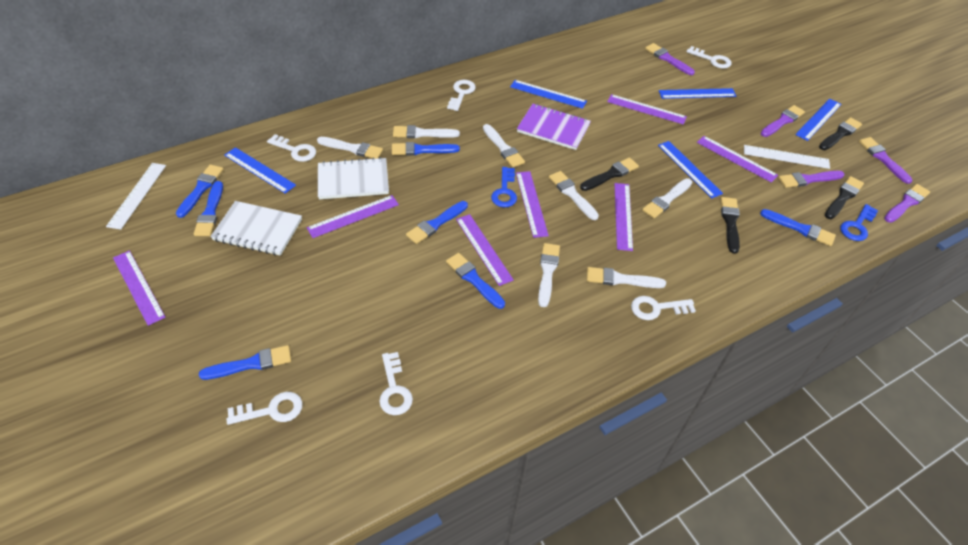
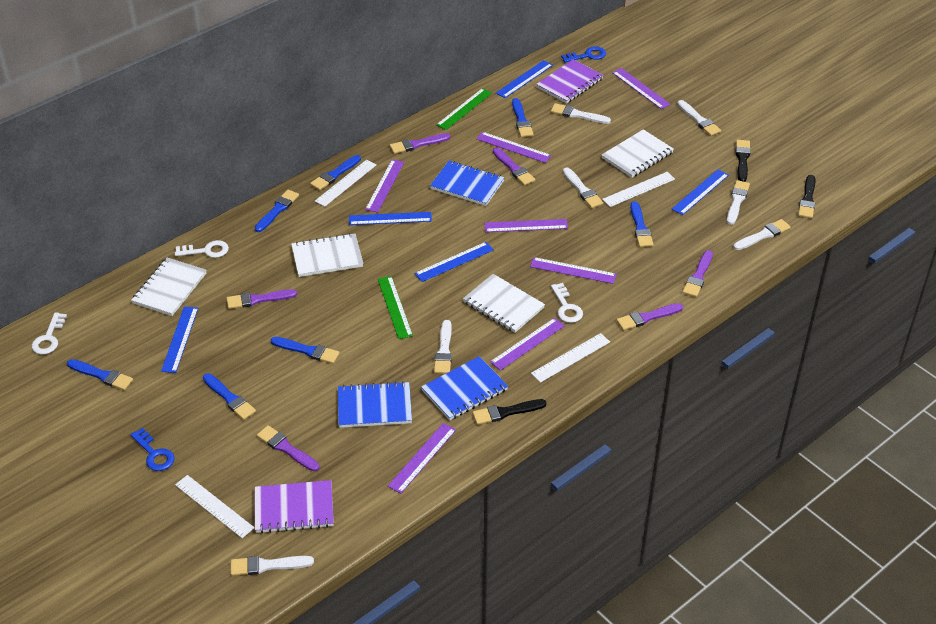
black brush: [580,158,639,191] [721,197,740,254] [819,117,862,150] [825,176,864,219] = 4 -> [472,399,547,425] [735,140,750,182] [798,175,815,218] = 3
blue notebook: none = 0 -> [338,381,412,428] [421,356,508,420] [430,161,504,206] = 3
green ruler: none = 0 -> [378,276,413,339] [436,88,492,130] = 2
purple brush: [645,43,695,75] [760,105,805,137] [779,171,844,188] [859,137,913,184] [884,184,930,223] = 5 -> [226,289,297,309] [257,425,319,471] [390,133,451,154] [493,148,535,186] [617,303,683,330] [683,250,713,297] = 6
purple notebook: [517,104,591,150] = 1 -> [255,480,334,534] [536,59,604,104] = 2
white key: [226,392,302,425] [267,134,316,162] [379,352,413,415] [447,80,476,111] [631,296,696,320] [686,46,732,69] = 6 -> [32,313,67,355] [175,240,229,258] [551,283,583,323] = 3
white notebook: [210,201,302,256] [318,157,389,199] = 2 -> [131,258,207,316] [291,233,363,277] [463,274,545,333] [602,129,674,178] = 4
white ruler: [106,163,166,230] [744,145,830,169] = 2 -> [175,475,255,538] [315,160,377,207] [531,333,610,383] [602,172,675,207] = 4

